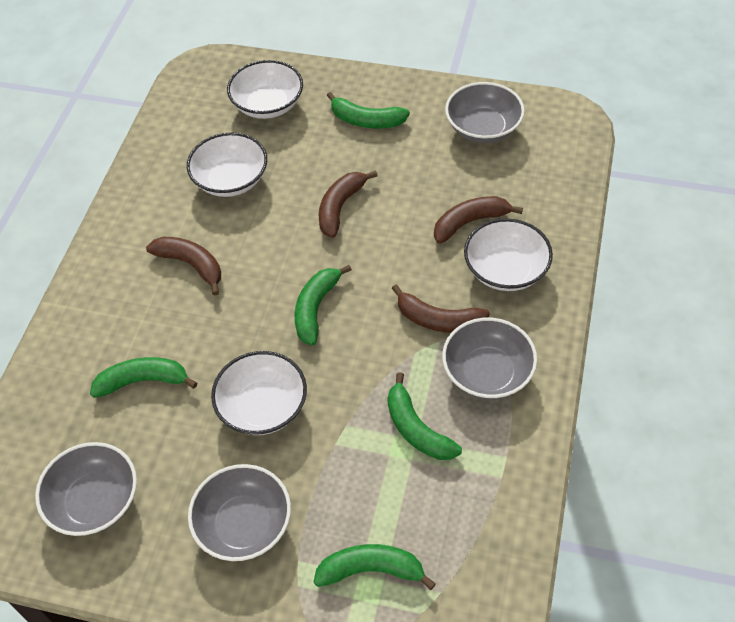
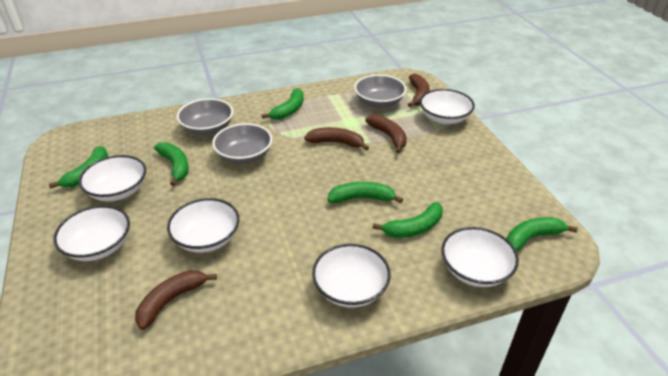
green banana: [90,357,197,398] [294,265,352,345] [314,544,436,590] [326,92,410,129] [387,372,462,460] = 5 -> [49,146,108,189] [154,142,189,186] [262,88,304,120] [328,182,403,203] [373,202,443,238] [507,217,578,251] = 6
grey bowl: [35,442,137,536] [188,464,291,561] [442,318,537,399] [445,82,525,143] = 4 -> [177,98,233,135] [212,123,272,164] [354,75,406,108] = 3
white bowl: [187,133,267,197] [211,351,307,435] [227,60,303,119] [464,218,553,291] = 4 -> [53,205,130,261] [79,155,146,201] [167,198,239,253] [312,244,391,308] [420,89,475,124] [441,227,519,287] = 6

